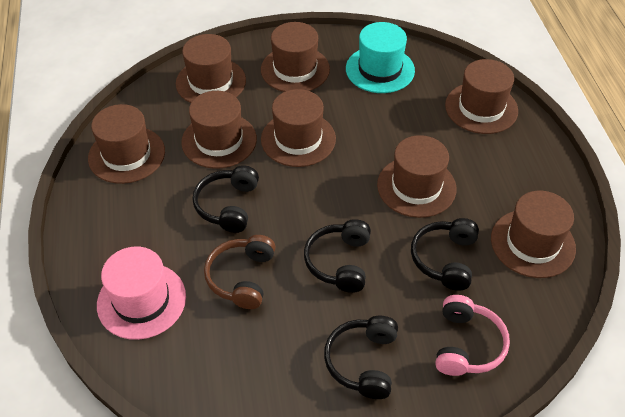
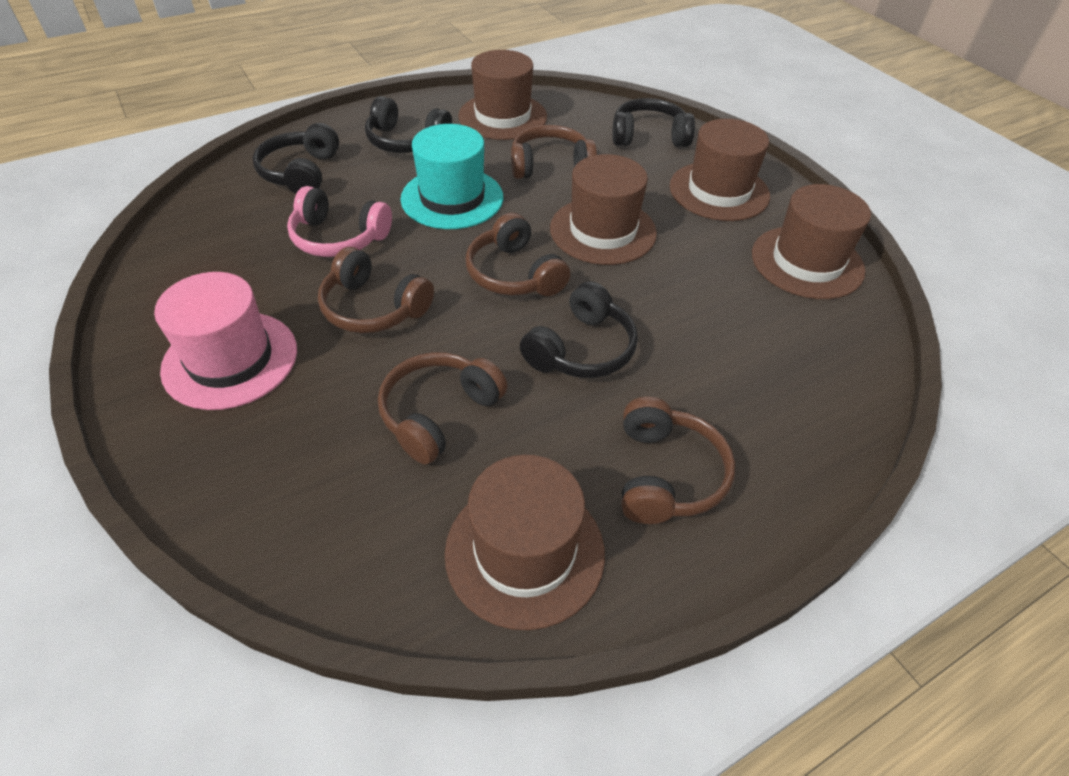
brown hat: [88,104,165,184] [176,34,246,103] [181,91,257,169] [261,22,330,92] [261,89,336,167] [377,135,457,218] [445,59,518,134] [491,191,576,278] = 8 -> [445,455,605,630] [458,50,547,140] [550,154,657,265] [670,119,770,221] [752,184,871,299] = 5
brown headphones: [204,235,276,309] = 1 -> [318,247,434,333] [378,352,508,465] [465,213,570,296] [511,125,597,179] [621,397,735,524] = 5

